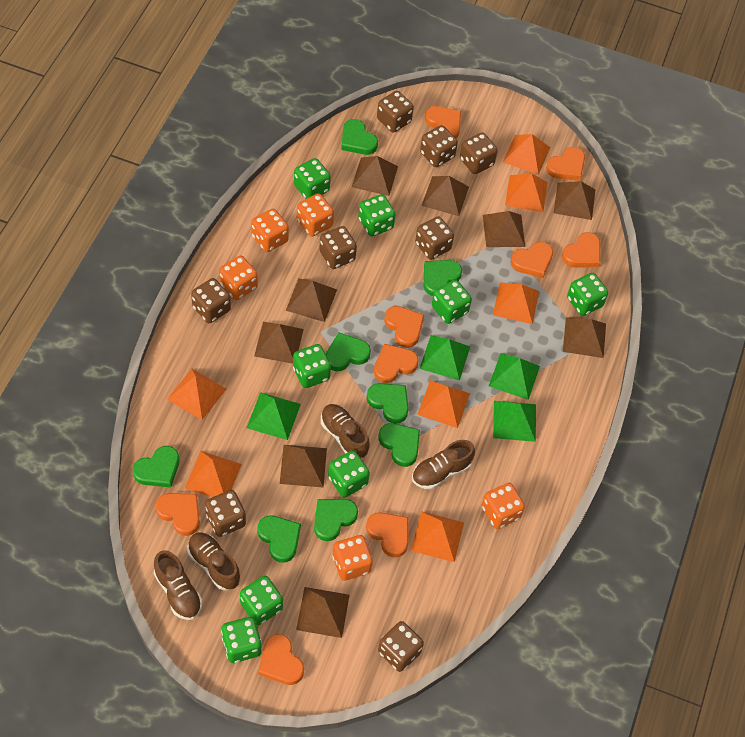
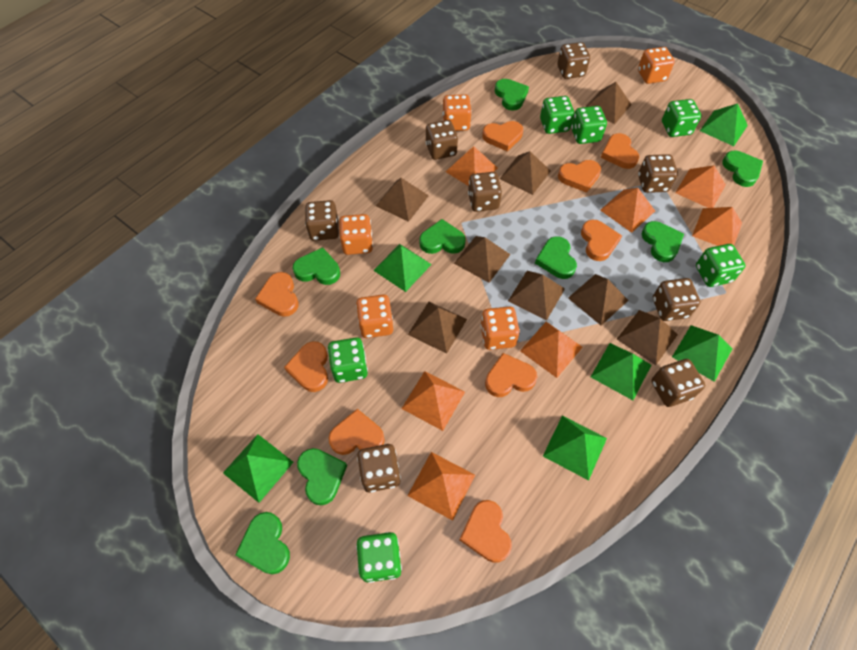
brown pyramid: [254,322,304,364] [280,445,327,488] [286,278,337,322] [296,587,350,638] [352,156,398,196] [422,176,469,216] [483,211,525,247] [554,181,595,220] [563,317,606,358] = 9 -> [376,178,429,222] [408,302,467,354] [454,236,511,283] [500,151,550,195] [508,271,565,320] [568,274,629,325] [586,82,632,124] [617,310,678,365] = 8
brown shoe: [154,550,202,620] [187,533,240,590] [321,404,370,458] [412,440,475,490] = 4 -> none = 0
green dice: [221,617,262,663] [240,576,283,625] [293,344,331,388] [294,158,331,199] [328,450,370,498] [358,194,395,237] [432,280,472,324] [567,273,608,316] = 8 -> [328,337,368,383] [356,532,402,583] [540,96,574,134] [571,106,607,144] [662,99,702,137] [696,244,745,287] = 6
green pyramid: [247,392,301,440] [419,335,470,381] [489,353,540,400] [493,401,536,442] = 4 -> [223,434,294,503] [373,244,432,292] [543,416,607,481] [591,343,651,400] [672,325,733,382] [700,103,748,146] = 6

